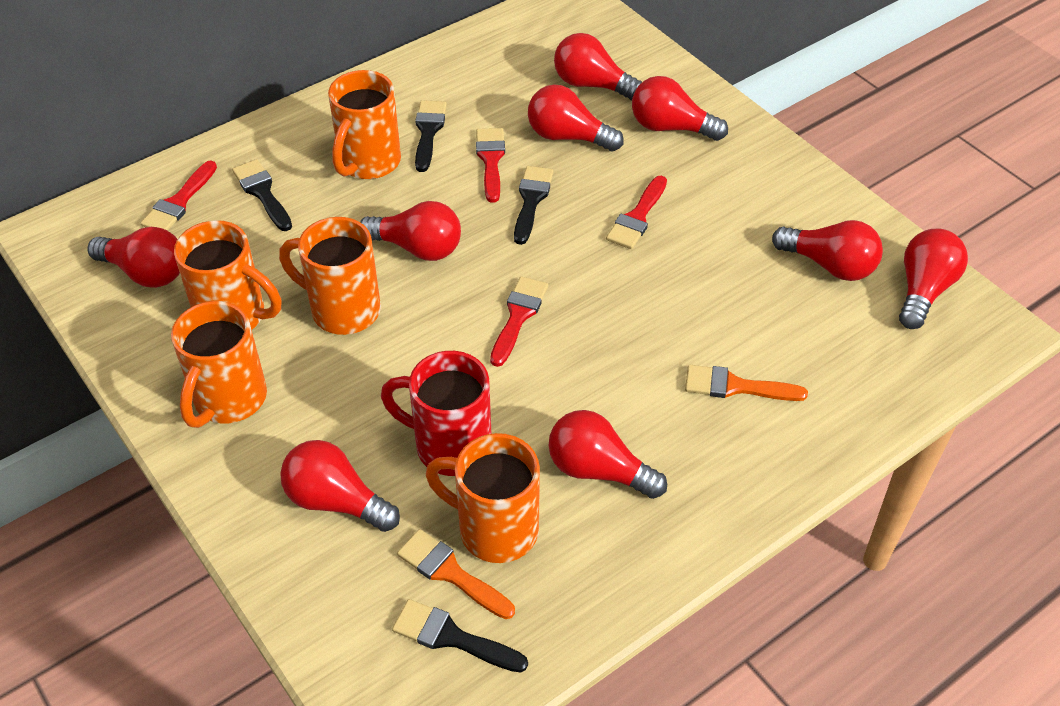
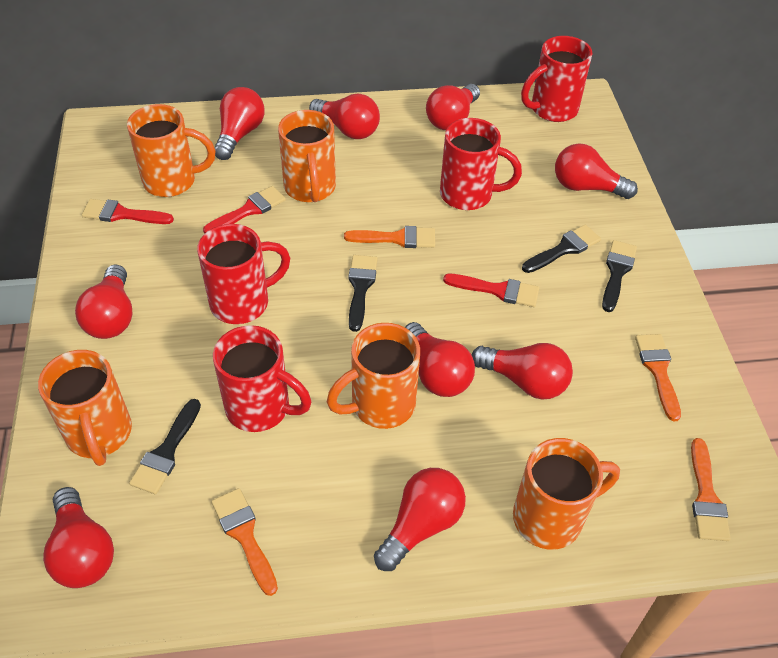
orange brush: [397,529,515,619] [685,365,808,401] = 2 -> [211,488,278,596] [344,226,435,248] [635,334,681,421] [691,438,731,541] = 4
red brush: [141,161,217,231] [476,128,505,203] [490,276,548,367] [606,176,667,249] = 4 -> [82,199,174,224] [203,186,286,233] [443,274,539,307] = 3
red mug: [381,351,491,476] = 1 -> [197,224,290,324] [213,325,311,432] [440,118,522,210] [521,36,593,122] = 4

